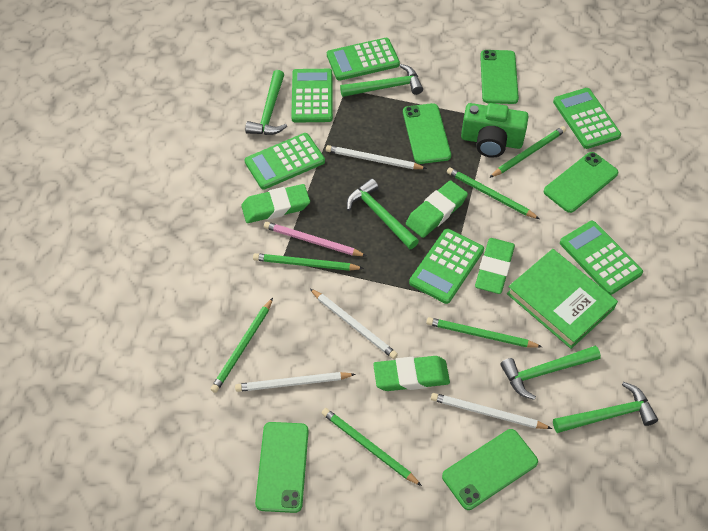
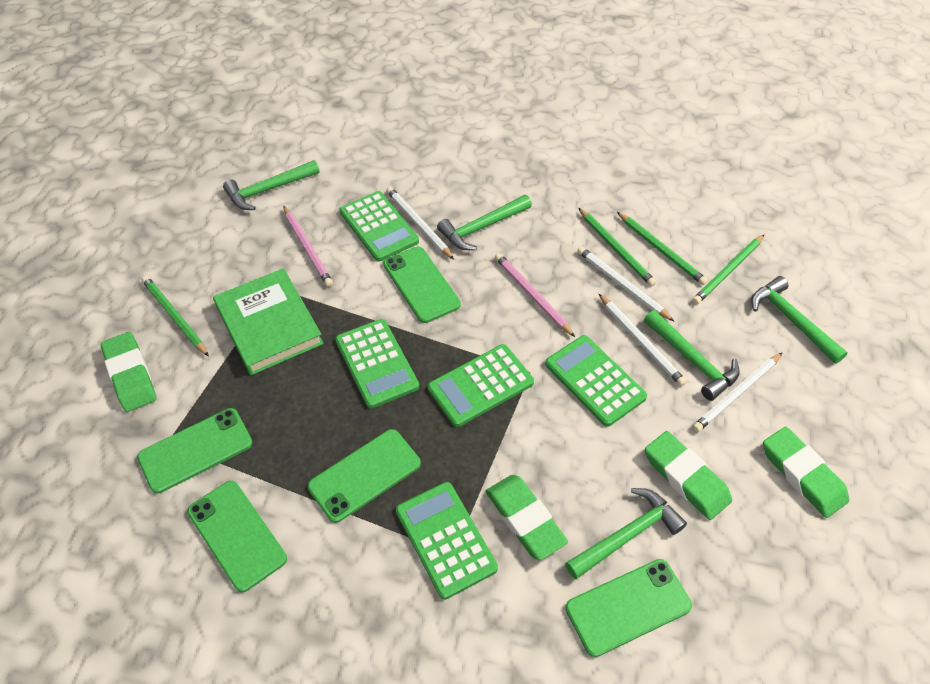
green calculator: [245,133,325,189] [291,69,333,123] [327,38,400,81] [409,229,484,304] [553,88,621,149] [560,221,643,295] = 6 -> [335,319,419,409] [340,191,419,261] [396,482,498,600] [428,344,534,427] [545,335,647,427] = 5
green camera: [461,103,529,158] = 1 -> none = 0
green pencil: [210,298,273,393] [253,253,364,271] [322,408,422,486] [426,317,542,348] [447,167,539,219] [489,126,566,178] = 6 -> [142,276,209,357] [579,208,656,287] [617,212,708,285] [692,234,765,305] = 4
pink pencil: [264,222,366,256] = 1 -> [283,206,333,287] [495,253,575,337] = 2

